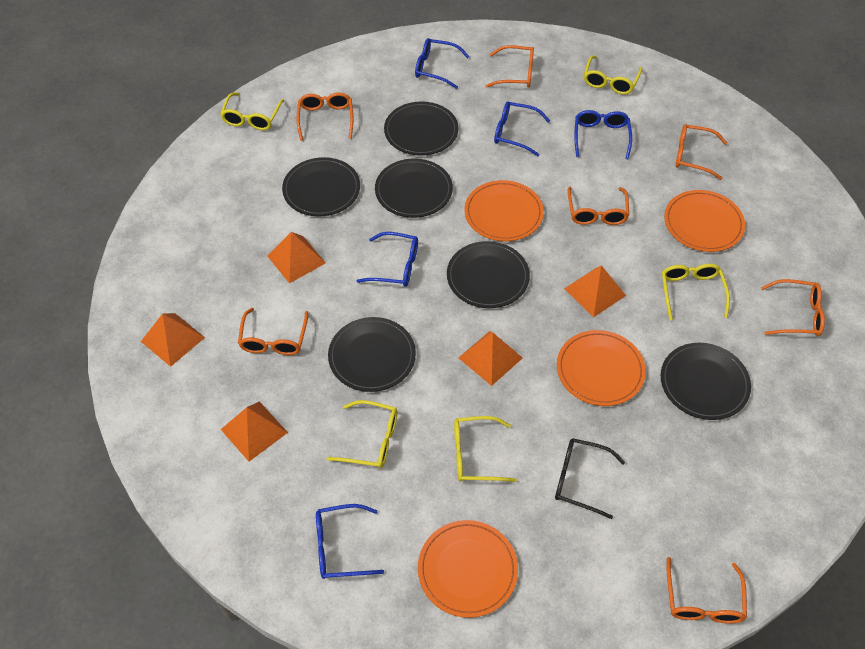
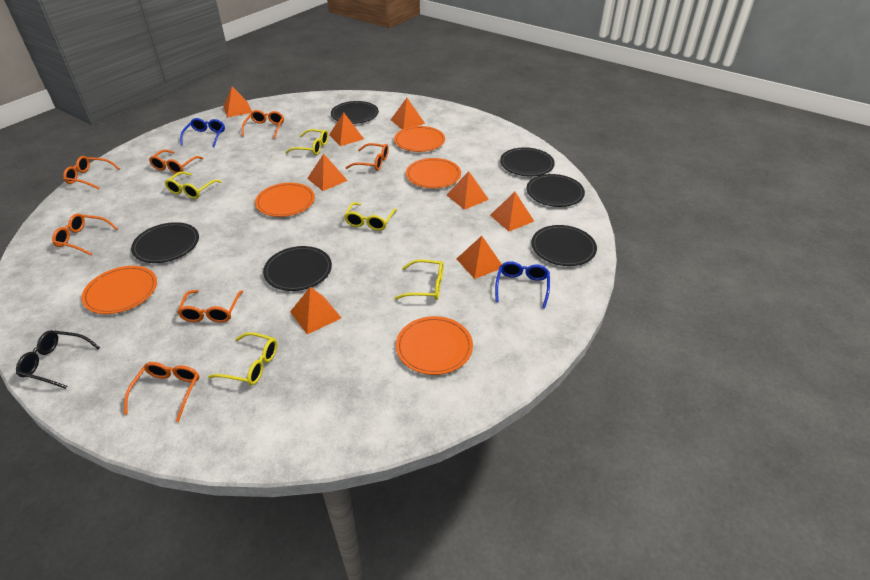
blue glasses: [316,504,384,579] [357,232,418,287] [415,38,470,89] [494,101,550,156] [574,110,632,159] = 5 -> [180,118,225,147] [495,261,550,309] = 2
orange plate: [418,520,518,618] [464,180,544,241] [557,330,646,406] [664,190,745,252] = 4 -> [81,266,157,314] [255,183,315,217] [394,126,445,152] [396,316,473,375] [406,158,461,188] = 5
orange pyramid: [141,313,205,367] [221,401,288,461] [267,232,326,283] [459,331,522,386] [564,265,626,317] = 5 -> [223,86,252,117] [290,287,341,334] [307,154,348,191] [329,113,364,146] [391,98,425,129] [447,171,489,210] [457,236,502,279] [490,192,534,231] = 8

